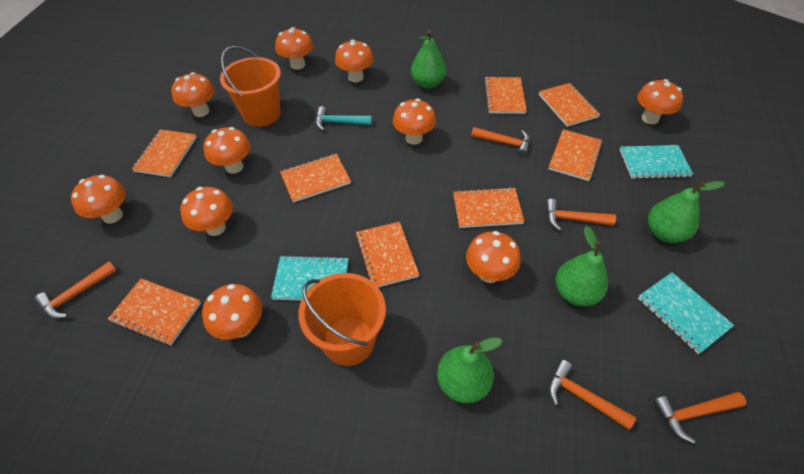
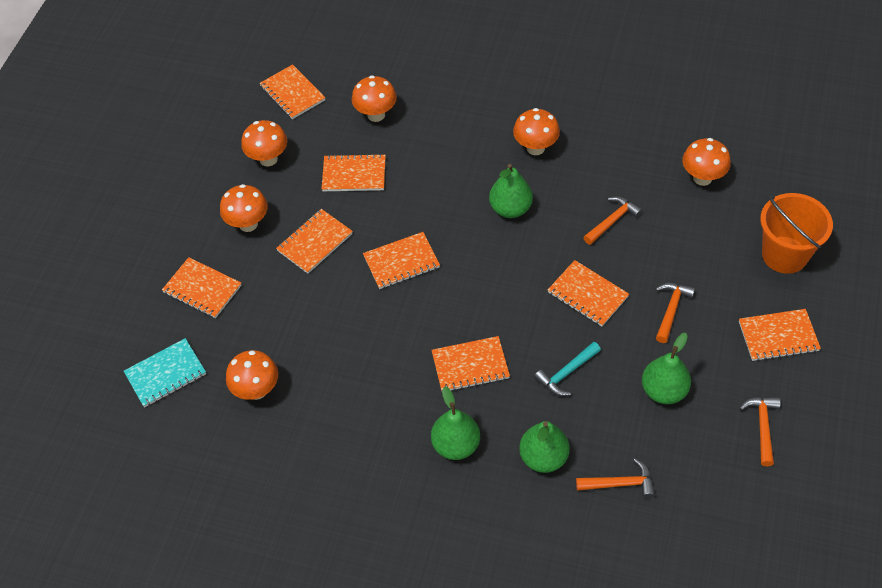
orange bucket: [220,46,281,127] [298,273,386,366] = 2 -> [760,193,833,274] = 1
orange hammer: [35,262,117,319] [471,127,530,157] [546,199,616,231] [548,360,636,430] [653,392,747,444] = 5 -> [576,459,655,498] [583,196,643,245] [655,283,695,343] [740,397,781,466] = 4
orange mushroom: [71,175,126,224] [172,72,215,117] [180,187,233,236] [202,284,262,340] [204,127,251,174] [275,27,313,70] [335,39,374,82] [393,99,436,145] [466,231,521,283] [637,79,683,124] = 10 -> [220,184,268,232] [226,350,278,400] [241,120,288,167] [352,75,397,122] [513,108,560,155] [682,138,731,186] = 6
turquoise notebook: [271,255,348,300] [620,145,693,179] [638,272,734,354] = 3 -> [124,338,206,407] = 1

